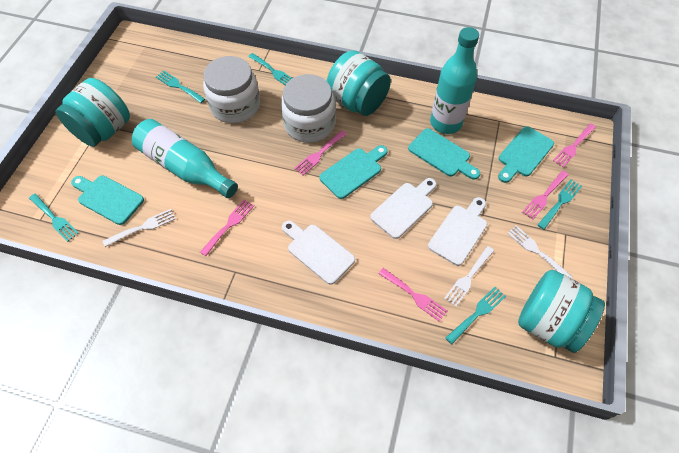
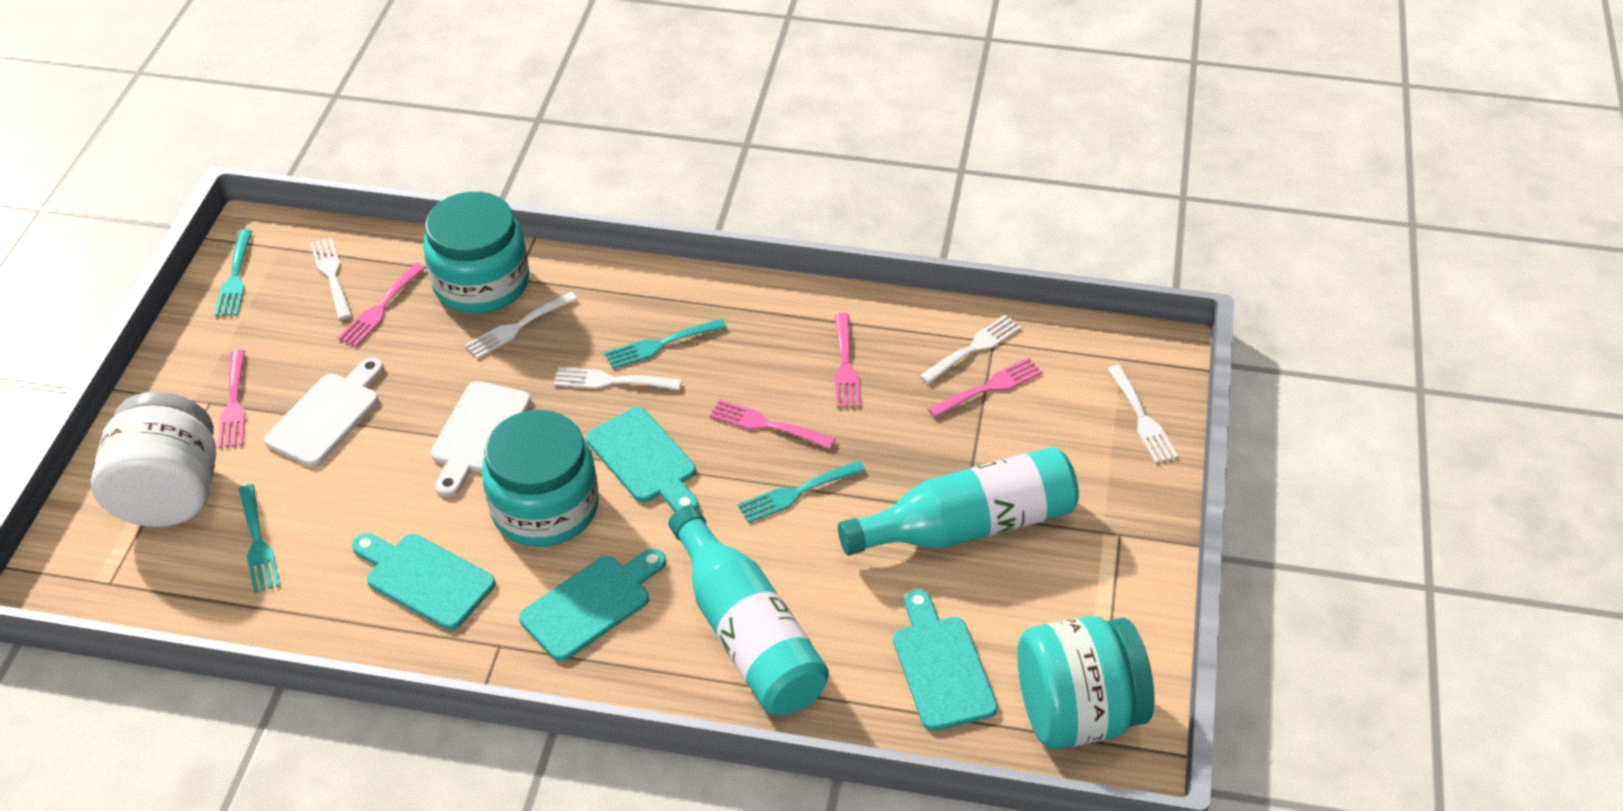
turquoise fork: [29,194,79,242] [156,71,205,103] [248,53,292,85] [445,287,506,344] [538,179,582,230] = 5 -> [214,230,252,316] [239,484,280,593] [605,318,727,369] [738,461,865,523] = 4
white cutting board: [282,220,355,285] [370,178,437,239] [428,197,487,266] = 3 -> [264,357,384,466] [431,381,531,497] = 2
white fork: [103,209,176,247] [444,246,494,307] [507,225,572,278] = 3 -> [310,238,352,320] [465,292,578,359] [554,367,682,390] [920,315,1021,384] [1108,365,1178,463] = 5
white jar: [203,56,260,123] [281,74,336,143] = 2 -> [91,392,216,527] = 1

